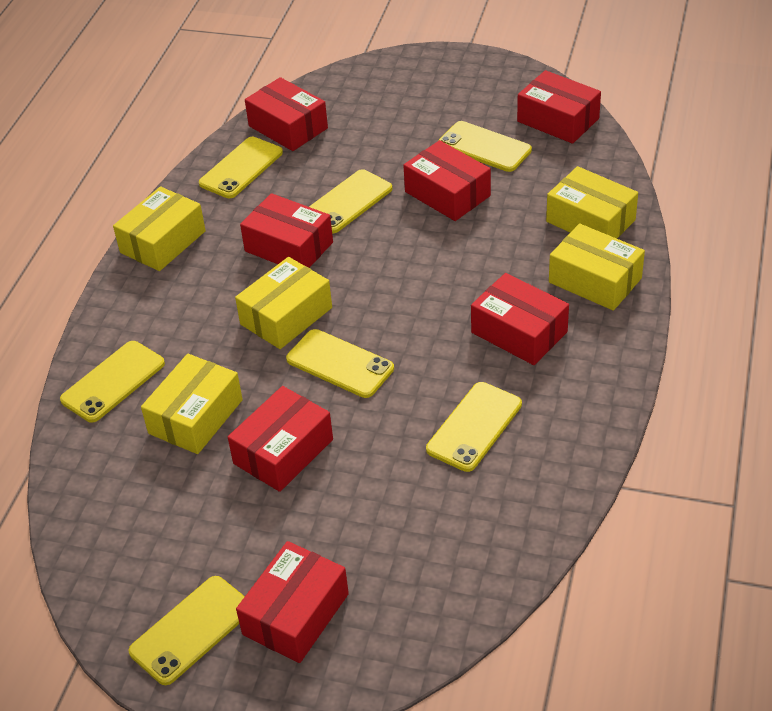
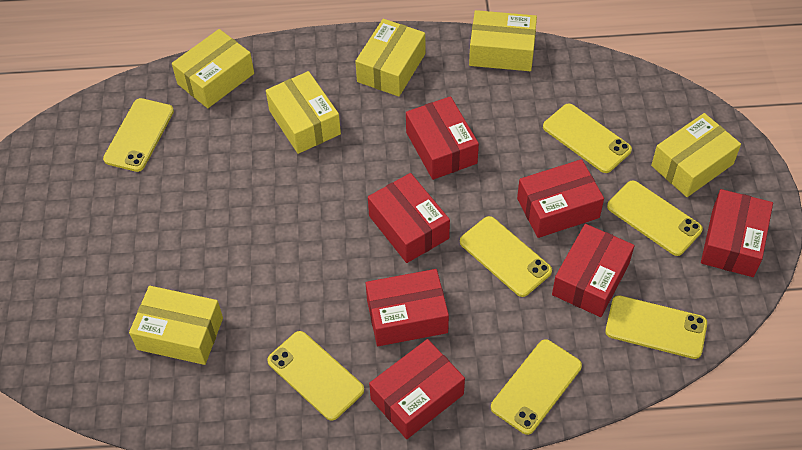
yellow box: [113,187,206,271] [141,354,243,454] [235,257,332,349] [546,166,638,238] [549,223,645,311] = 5 -> [129,286,223,365] [172,29,254,108] [266,71,341,154] [355,19,425,97] [469,10,537,71] [651,113,741,197] = 6

